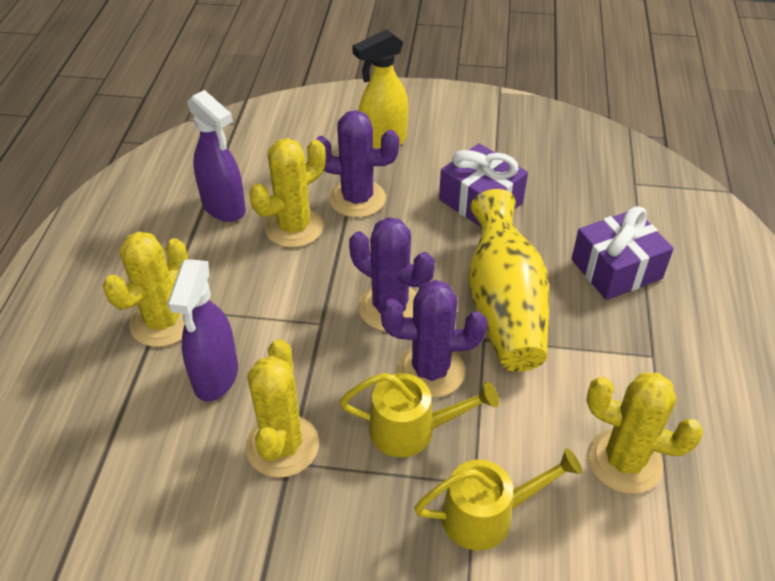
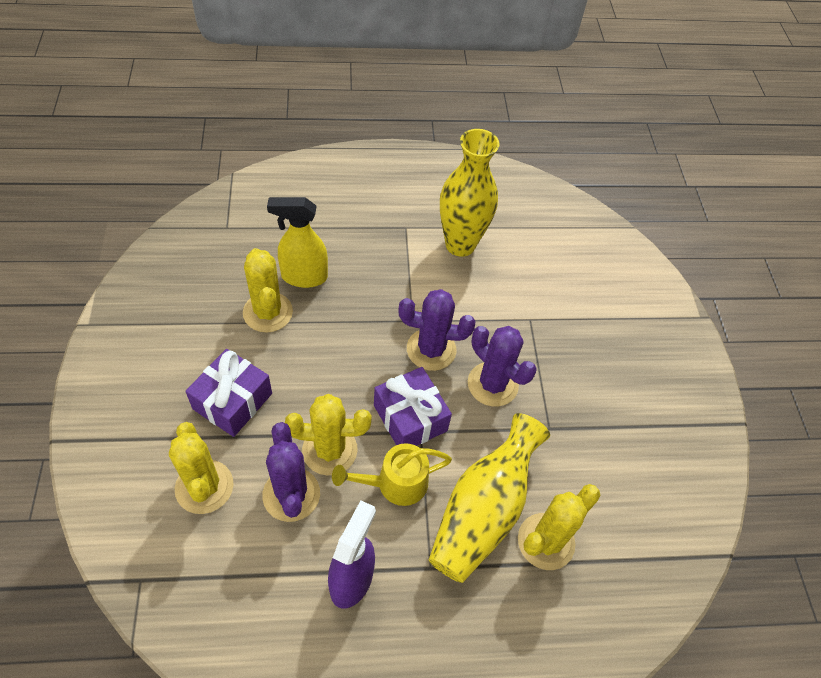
purple spray bottle: [167,259,238,401] [187,90,246,222] = 2 -> [328,500,376,609] = 1
yellow vase: [469,189,550,372] = 1 -> [429,413,550,583] [440,129,499,257] = 2
yellow watering can: [340,373,499,457] [414,448,582,551] = 2 -> [332,443,452,506] = 1

